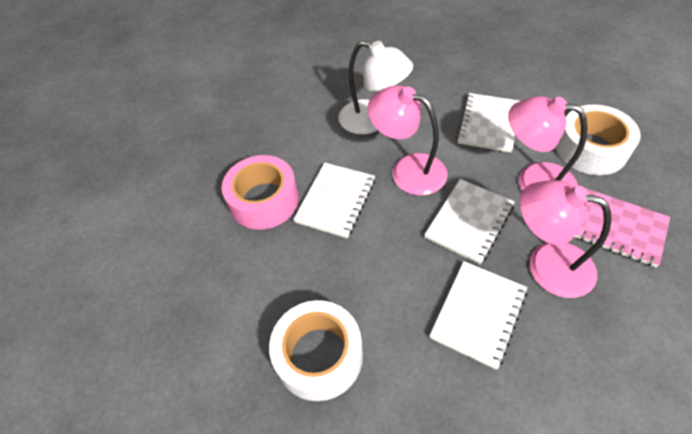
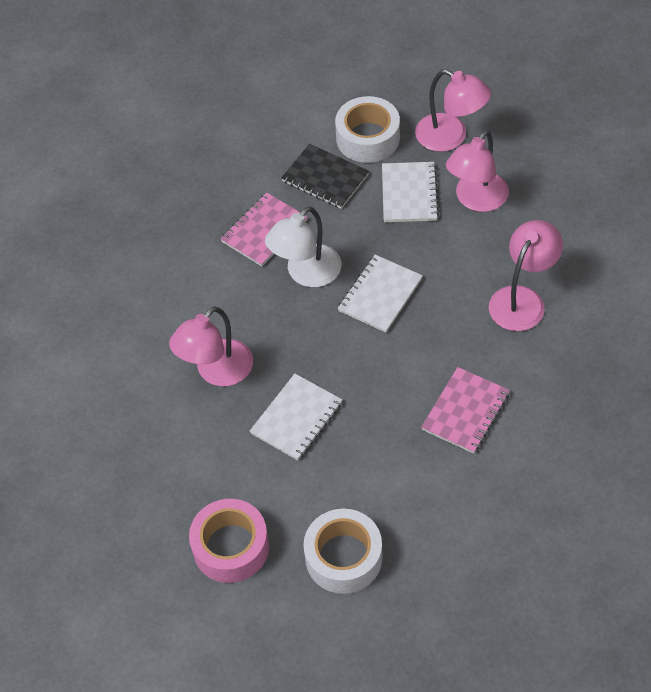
black notebook: none = 0 -> [281,144,369,209] = 1
pink lamp: [367,85,447,195] [508,96,588,191] [519,180,611,298] = 3 -> [169,306,253,386] [415,69,491,152] [446,130,509,212] [489,220,563,331] = 4
pink notebook: [574,188,670,267] = 1 -> [220,193,308,266] [421,367,510,454] = 2
white notebook: [293,163,375,238] [424,179,515,264] [429,261,527,370] [457,93,520,153] = 4 -> [250,374,342,460] [338,255,423,333] [382,162,439,222] = 3

